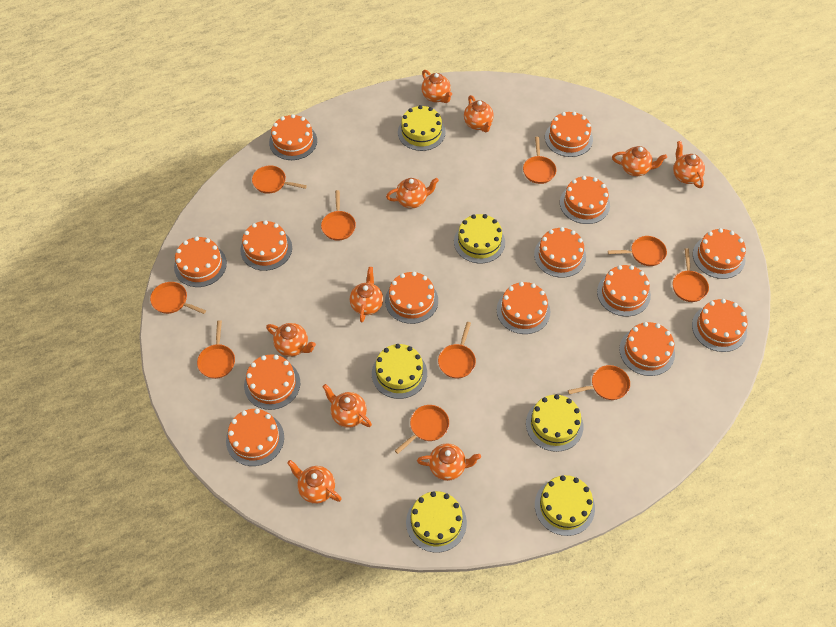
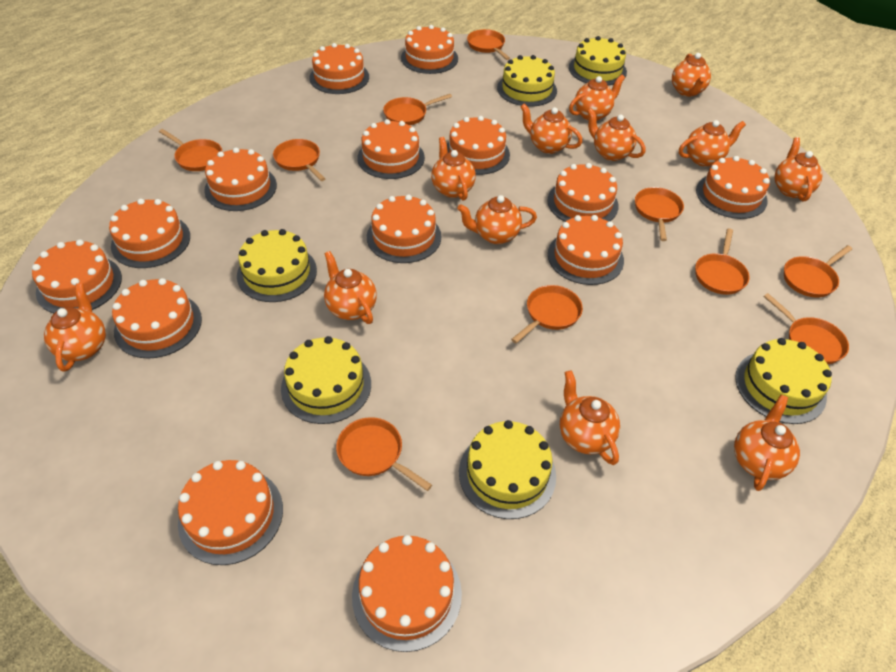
orange teapot: [266,323,316,357] [287,460,342,504] [322,384,372,428] [350,267,383,323] [386,178,439,208] [417,443,481,481] [422,70,452,103] [464,95,494,132] [612,146,667,176] [673,141,705,188] = 10 -> [44,283,106,372] [324,251,377,324] [431,137,476,200] [457,195,537,244] [520,104,582,154] [560,370,620,465] [569,75,625,121] [587,108,645,161] [672,53,711,97] [679,120,746,167] [734,394,800,491] [774,137,822,201] = 12

